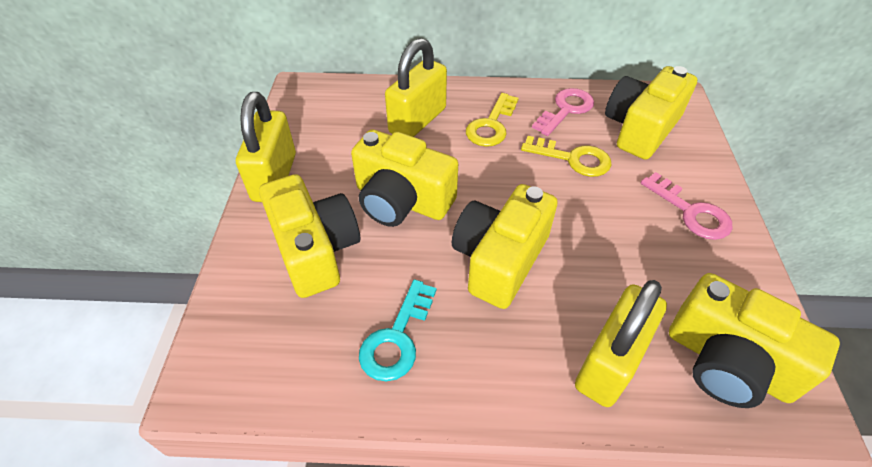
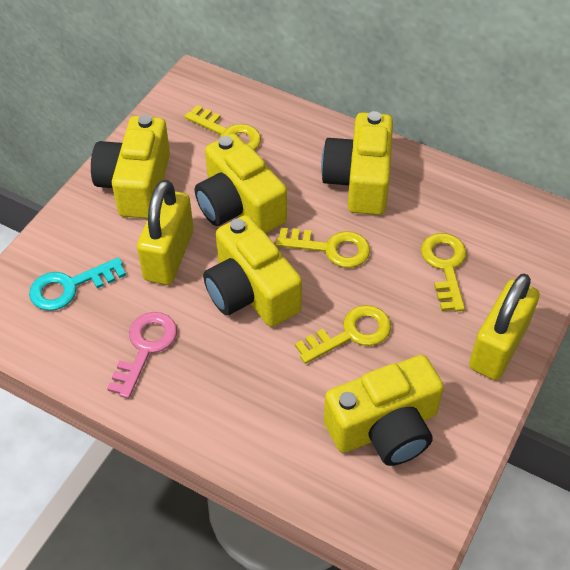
pink key: [532,88,594,136] [641,172,732,240] = 2 -> [107,312,177,399] = 1
yellow key: [466,93,519,147] [521,136,612,177] = 2 -> [184,105,261,150] [275,228,370,268] [295,305,391,364] [421,233,466,312] = 4
yellow padlock: [236,92,296,202] [385,38,447,137] [575,280,667,407] = 3 -> [137,180,193,285] [469,273,540,380] = 2

